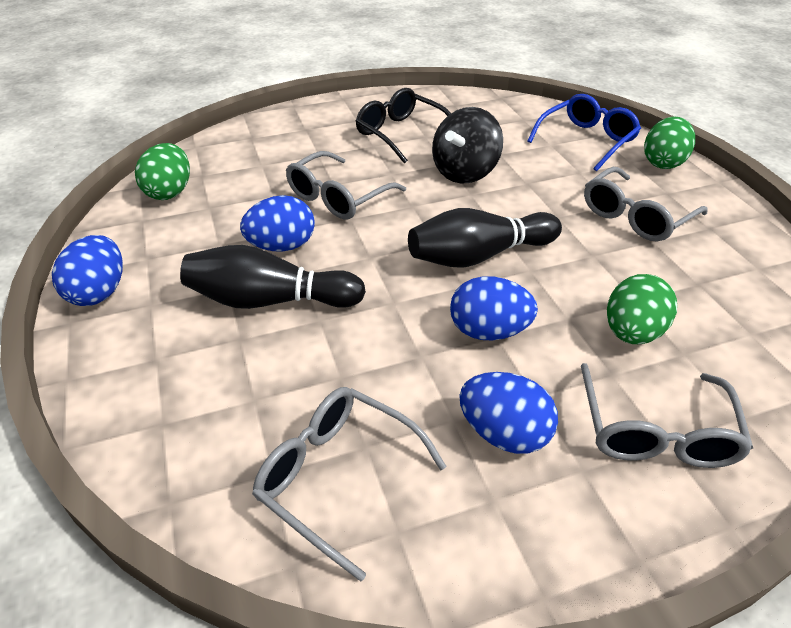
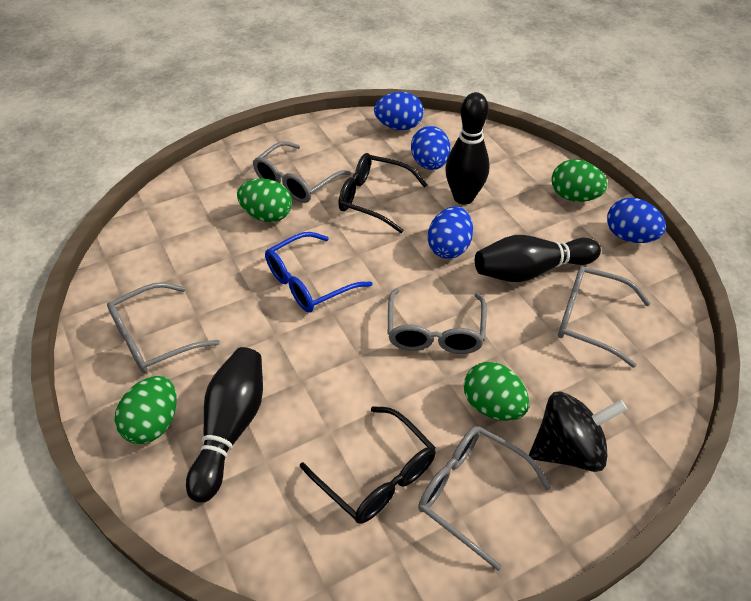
black bowling pin: [180,245,366,309] [408,208,562,268] = 2 -> [186,347,263,503] [445,92,490,205] [475,235,601,282] = 3
black glasses: [356,88,451,164] = 1 -> [300,406,436,524] [338,153,427,233] = 2
green egg: [135,143,190,200] [607,274,677,344] [644,116,695,169] = 3 -> [115,376,177,444] [237,179,292,222] [464,362,529,421] [551,159,608,202] = 4
grey glasses: [252,387,447,582] [286,151,406,219] [581,363,753,468] [584,167,708,241] = 4 -> [107,282,220,373] [253,141,351,203] [388,288,487,354] [418,426,551,571] [558,266,650,368] = 5

